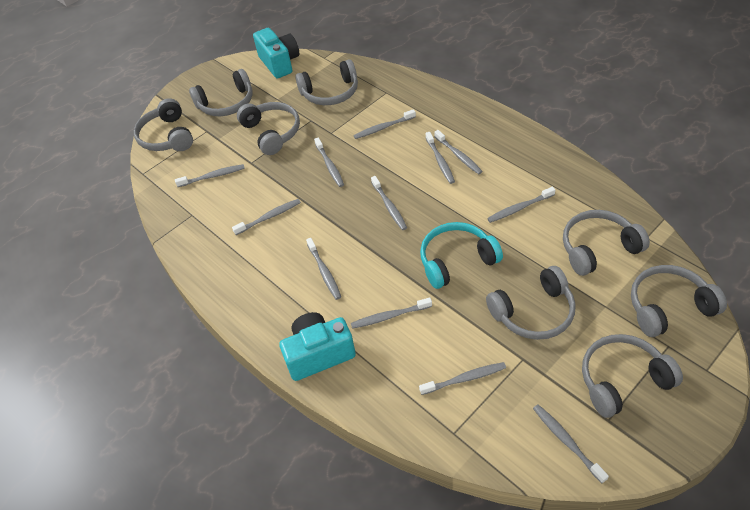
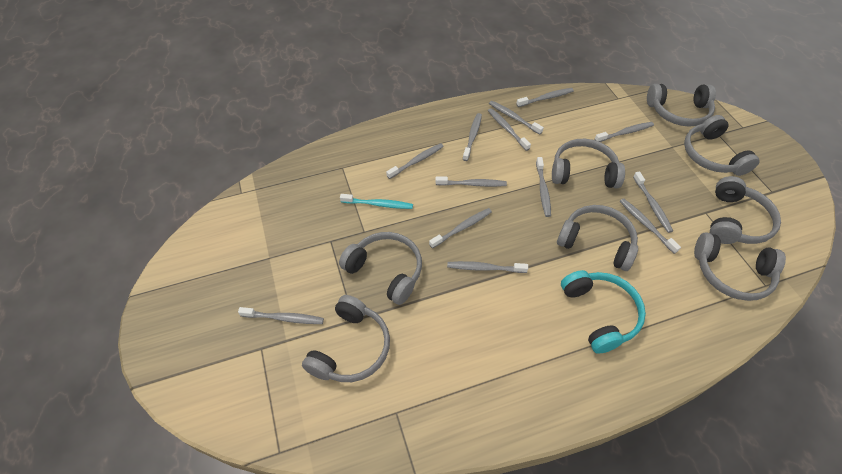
grey toothbrush: [175,164,245,187] [232,199,301,235] [306,238,341,300] [314,137,344,187] [351,297,432,329] [353,109,416,139] [371,176,407,230] [419,362,506,395] [426,132,455,184] [434,130,483,174] [487,187,555,223] [533,404,609,483] = 12 -> [238,307,324,324] [386,143,444,179] [429,208,492,248] [435,176,507,187] [447,261,528,273] [463,113,482,161] [488,108,531,151] [489,101,544,135] [516,88,574,107] [536,157,551,217] [595,122,654,142] [620,198,681,254] [633,171,673,233] = 13
turquoise camera: [253,28,299,79] [279,312,356,381] = 2 -> none = 0
turquoise toothbrush: none = 0 -> [340,194,413,209] = 1

